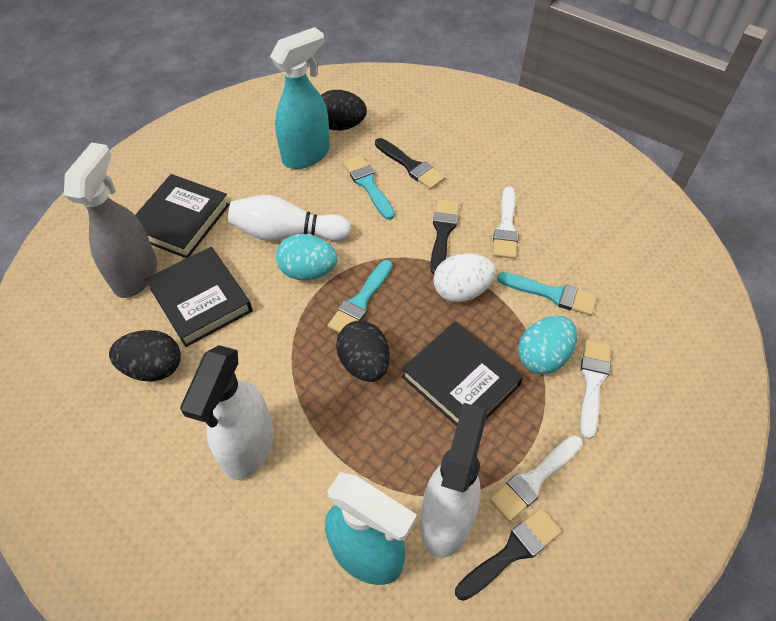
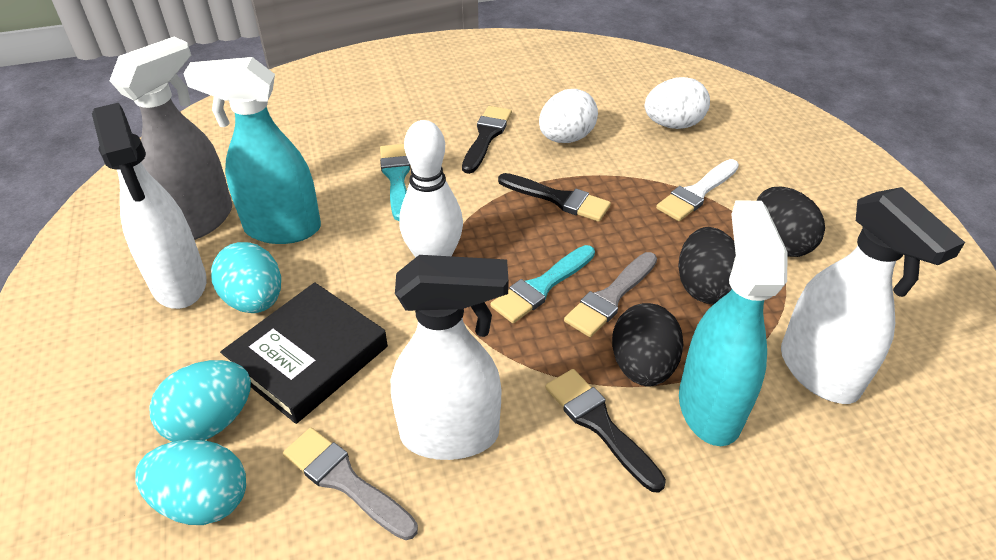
black book: [135,174,230,258] [145,247,252,347] [402,321,523,426] = 3 -> [220,282,388,424] = 1
grey brush: none = 0 -> [283,427,418,540] [564,252,657,337] = 2
turquoise brush: [328,260,393,333] [343,155,395,220] [497,272,597,316] = 3 -> [380,144,411,221] [491,245,595,323] = 2
turquoise egg: [276,234,337,280] [518,316,577,374] = 2 -> [135,440,246,525] [149,360,251,442] [211,242,281,313] = 3
white brush: [490,435,583,522] [493,187,518,259] [580,340,611,439] = 3 -> [656,159,739,221] = 1
white egg: [433,253,496,302] = 1 -> [539,89,598,143] [645,77,710,129] = 2
white spray bottle: [180,345,274,480] [420,403,487,558] = 2 -> [92,103,207,309] [391,255,508,460] [781,187,965,404] = 3

